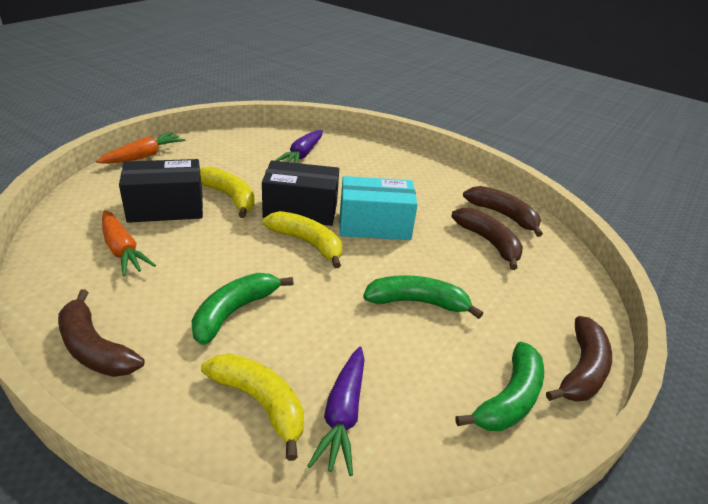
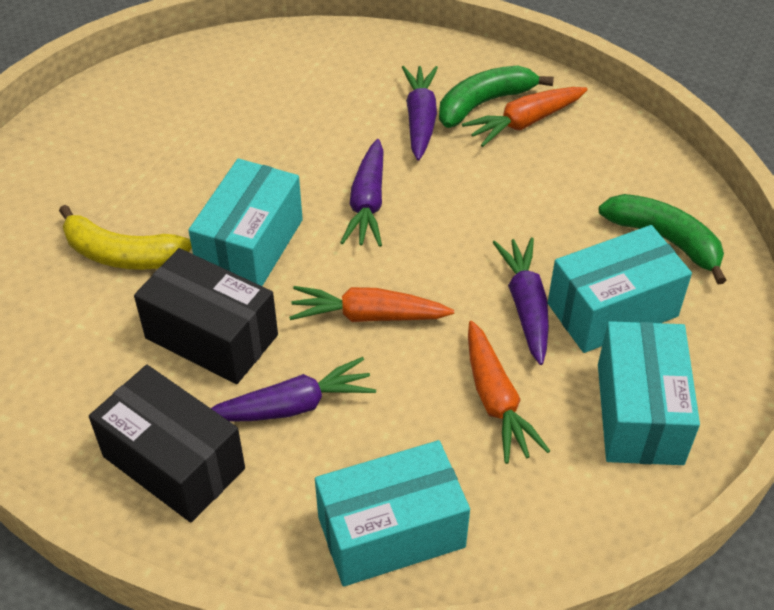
brown banana: [58,289,145,377] [451,208,523,270] [463,186,543,237] [546,316,612,402] = 4 -> none = 0
green banana: [192,273,293,345] [363,275,483,319] [456,342,544,431] = 3 -> [439,66,554,128] [599,194,727,284] = 2
orange carrot: [96,132,186,164] [102,210,156,276] = 2 -> [289,286,454,322] [462,87,588,147] [468,321,550,464] = 3
purple carrot: [275,130,323,163] [308,347,365,476] = 2 -> [211,357,376,422] [340,139,384,247] [402,66,438,161] [492,237,549,365] = 4
turquoise box: [340,176,418,240] = 1 -> [188,159,303,286] [315,440,470,587] [548,225,692,353] [598,321,700,465] = 4
yellow banana: [200,167,255,218] [201,354,304,461] [263,211,342,268] = 3 -> [59,205,192,270] = 1

